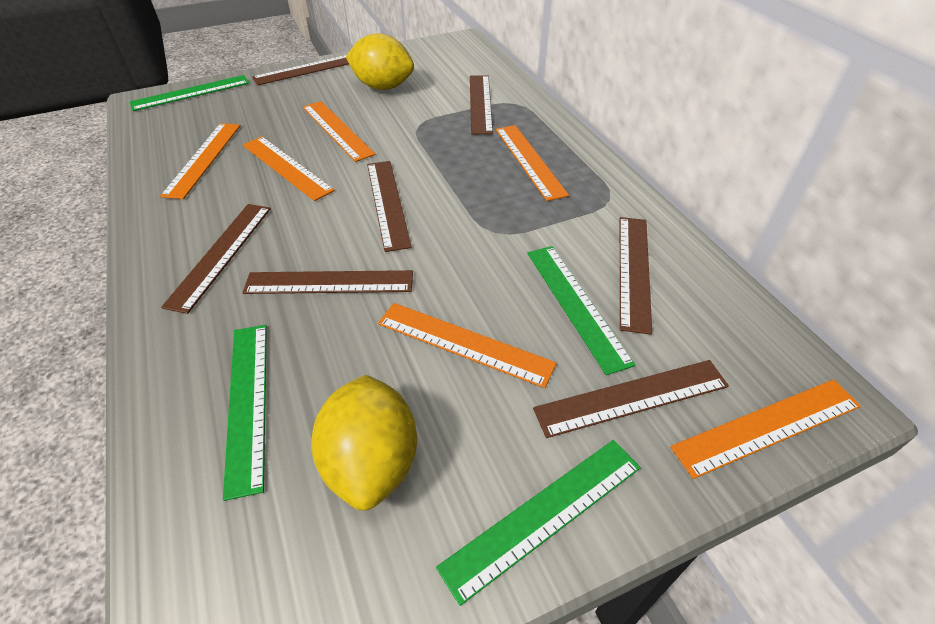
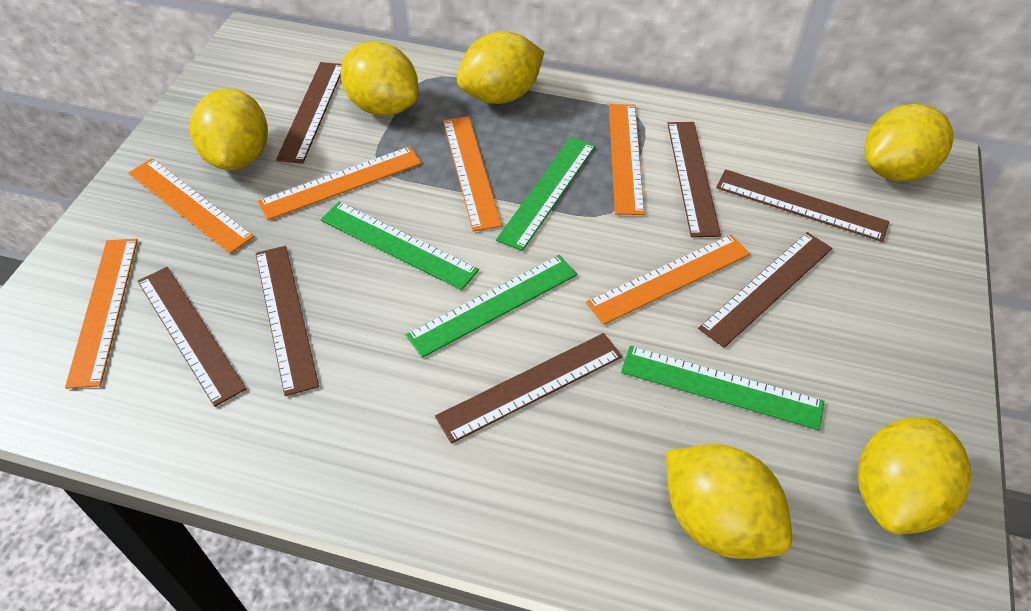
yellow lemon: [311,375,417,511] [346,33,414,90] = 2 -> [190,89,268,170] [341,42,418,116] [457,31,544,104] [666,444,792,559] [858,418,971,534] [864,104,954,181] = 6

